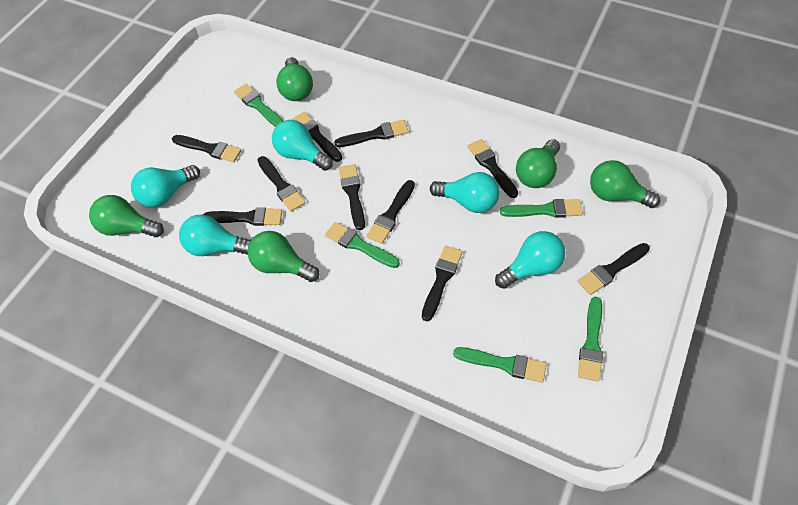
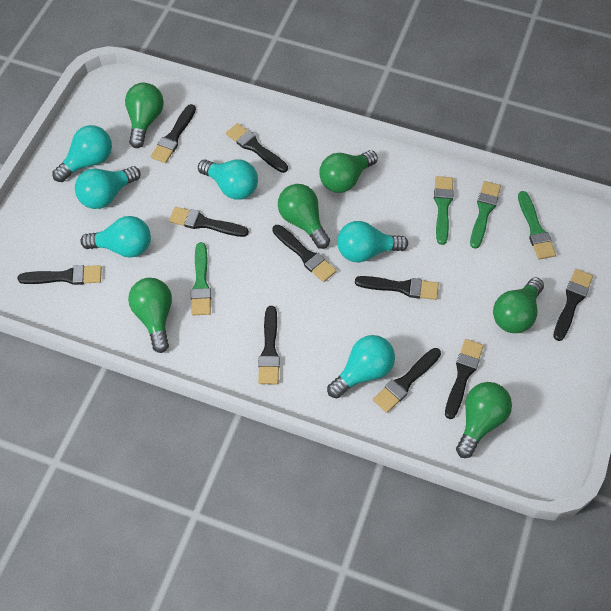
green brush: [234,84,283,127] [325,222,400,268] [453,347,547,383] [500,199,583,218] [578,297,603,382] = 5 -> [191,242,211,315] [434,176,454,245] [470,181,501,249] [518,191,556,259] = 4
green light bulb: [89,195,164,237] [247,231,320,282] [276,57,313,101] [516,139,560,188] [590,160,660,208] = 5 -> [125,83,164,148] [128,278,172,353] [278,184,330,249] [319,150,378,193] [456,382,512,458] [493,277,544,333] = 6
turquoise light bulb: [131,165,200,207] [179,215,251,256] [272,120,333,171] [430,172,500,213] [495,231,565,289] = 5 -> [52,125,112,182] [75,166,141,209] [80,216,151,258] [198,159,258,200] [327,335,395,398] [337,221,408,262] = 6

